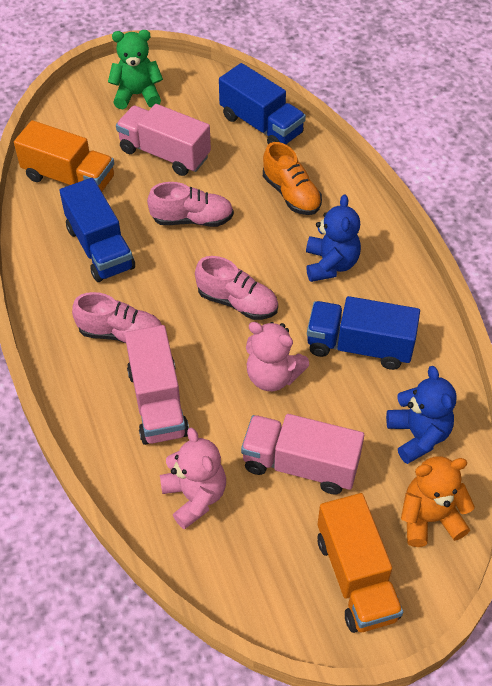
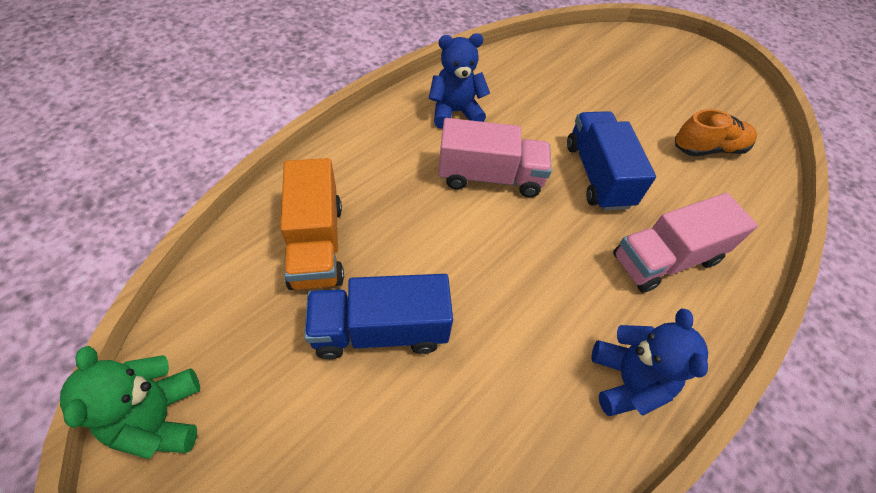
blue truck: [59,178,135,282] [219,63,306,144] [307,296,420,370] = 3 -> [304,274,453,359] [567,111,656,211] = 2
orange teddy bear: [401,456,475,547] = 1 -> none = 0
orange truck: [14,120,114,192] [318,493,403,633] = 2 -> [280,158,344,290] = 1
pink shoe: [72,292,162,343] [147,182,234,227] [195,256,278,320] = 3 -> none = 0
pink teddy bear: [160,428,226,529] [246,322,309,391] = 2 -> none = 0
pink truck: [116,104,211,176] [125,325,189,445] [241,414,364,494] = 3 -> [438,118,552,197] [613,193,758,293] = 2

